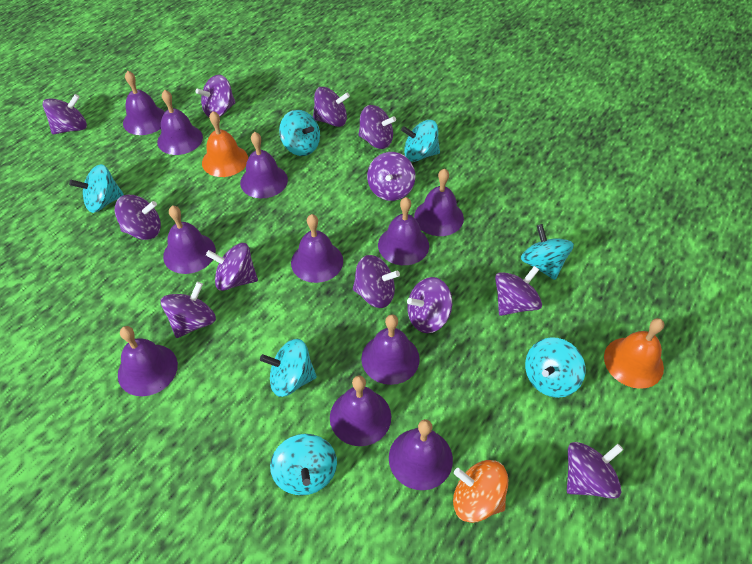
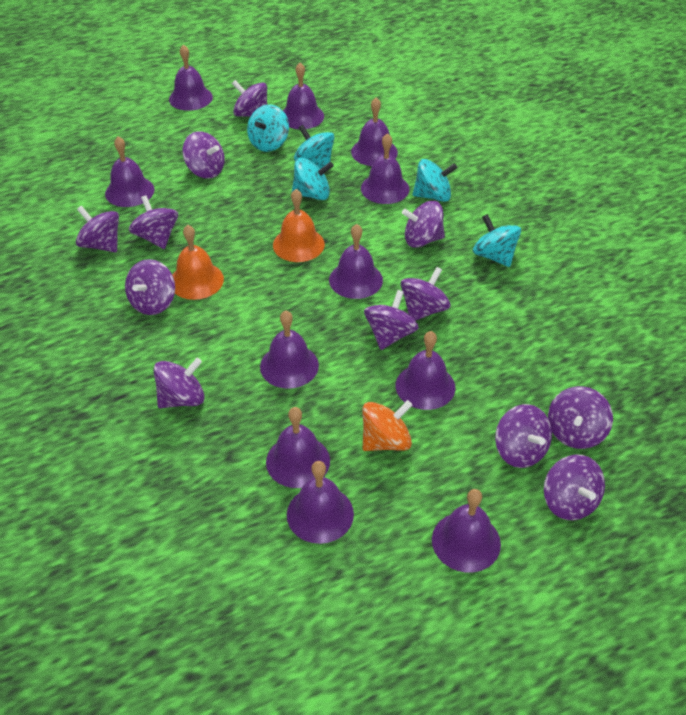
turquoise spinning top: [69,164,124,213] [260,339,317,397] [270,434,337,495] [279,110,320,156] [401,120,440,162] [521,224,574,280] [525,337,585,398] = 7 -> [247,104,289,152] [292,158,334,200] [294,125,335,168] [413,159,457,202] [473,214,521,267] = 5

